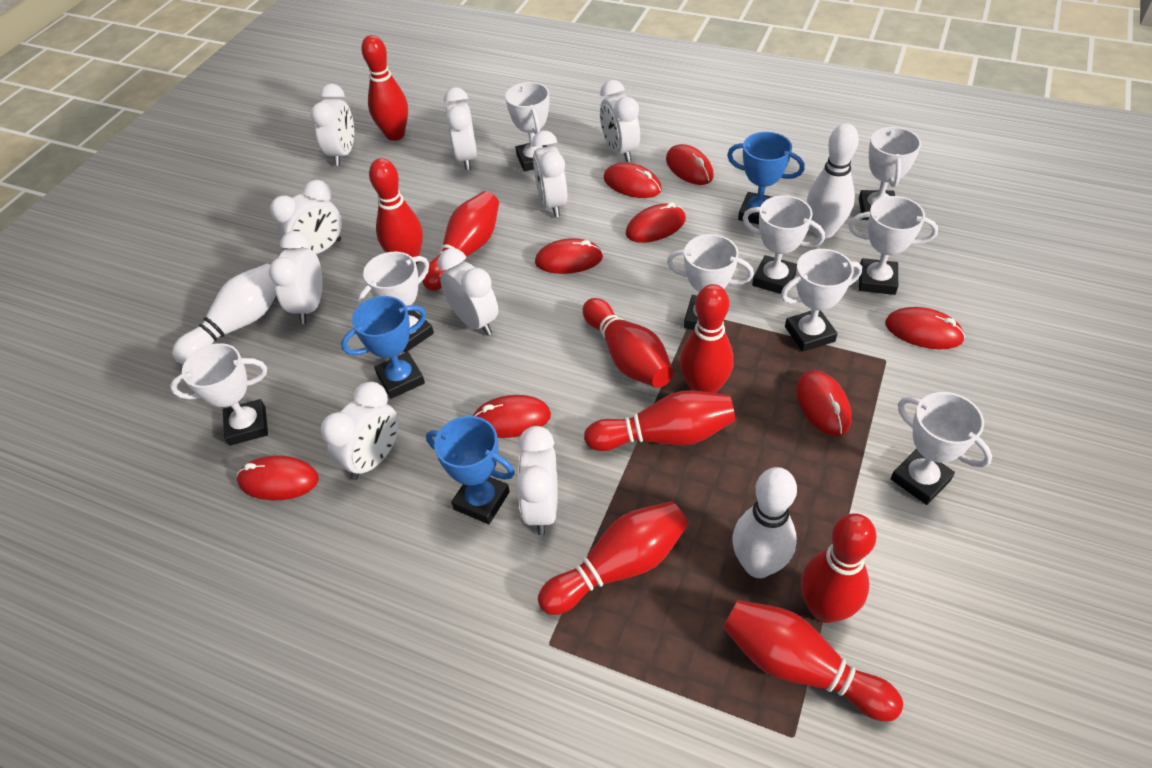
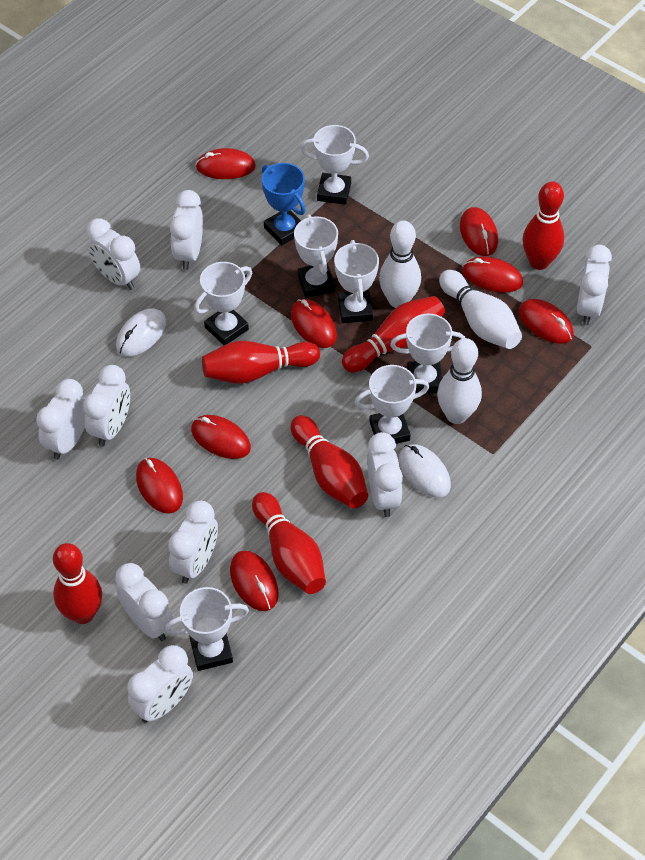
blue trophy: [341,296,426,399] [426,416,515,524] [727,132,805,224] = 3 -> [262,163,306,246] = 1
red bowling pin: [361,35,408,141] [369,158,423,265] [422,191,499,291] [538,501,688,615] [583,298,673,388] [584,390,735,451] [680,284,734,393] [723,600,903,721] [801,513,877,623] = 9 -> [53,543,102,624] [202,341,320,384] [252,492,326,594] [290,415,368,508] [342,296,445,373] [523,181,564,270] = 6
white mouse: none = 0 -> [116,308,166,356] [399,444,451,498] = 2
white trophy: [170,343,268,446] [358,252,434,352] [505,82,549,172] [667,234,754,330] [743,195,825,294] [781,249,862,352] [849,196,938,295] [859,127,921,220] [891,392,992,505] = 9 -> [165,587,249,671] [194,262,252,345] [294,215,338,298] [300,125,369,205] [334,240,379,323] [354,365,429,444] [390,314,465,393] = 7

